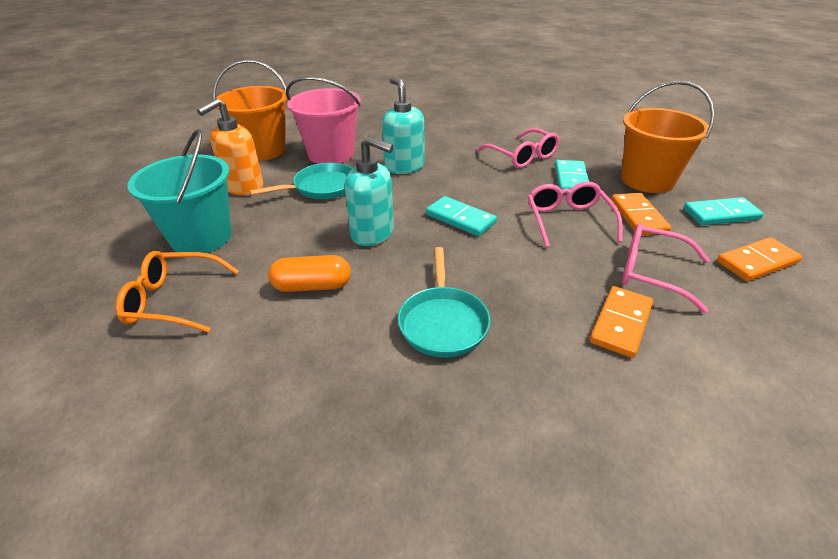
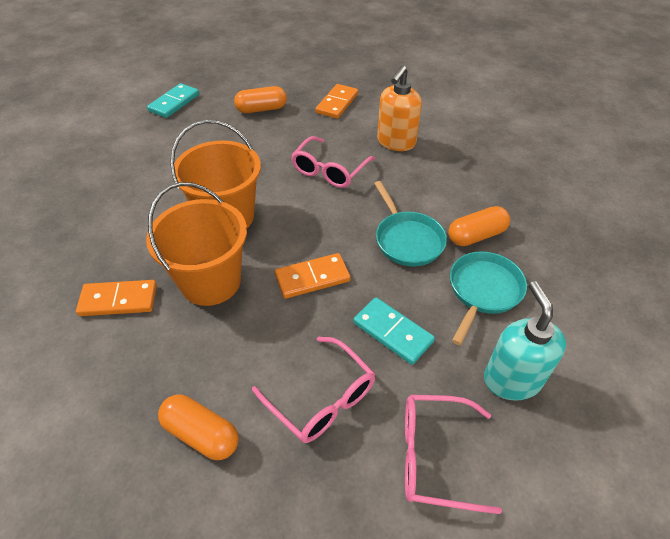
orange capsule: [268,255,351,292] = 1 -> [158,395,239,460] [234,86,287,113] [448,206,510,246] = 3
orange glasses: [116,251,239,332] = 1 -> none = 0
pink bucket: [286,77,361,164] = 1 -> none = 0
turquoise bucket: [127,129,232,253] = 1 -> none = 0
turquoise domino: [426,196,497,236] [555,160,589,194] [683,197,764,225] = 3 -> [147,83,199,118] [353,297,435,365] = 2
turquoise soap dispenser: [345,136,394,246] [382,77,424,174] = 2 -> [484,281,566,401] = 1

